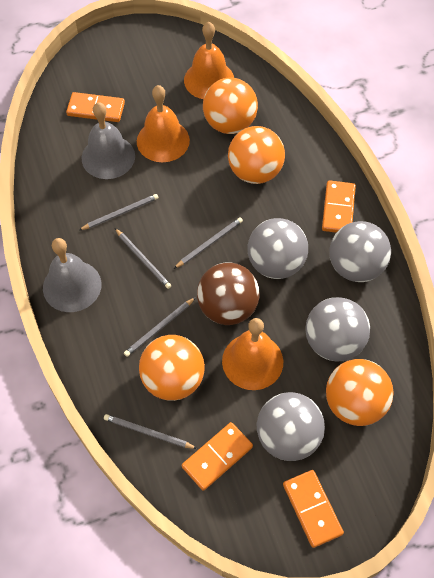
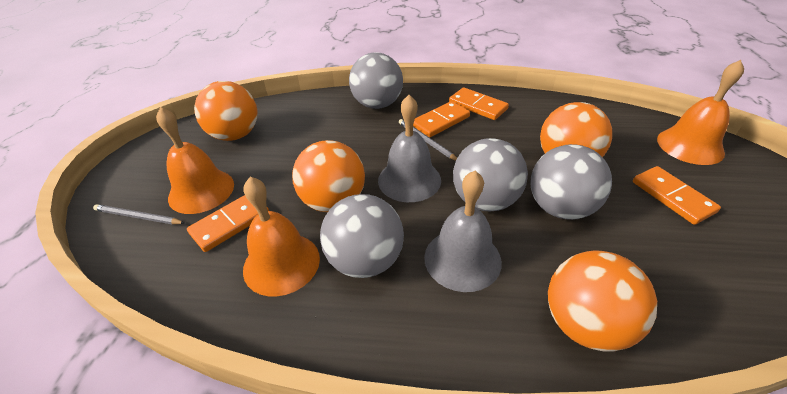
brown ball: [197,263,260,325] = 1 -> none = 0
grey pencil: [79,194,158,230] [104,414,197,449] [115,228,171,289] [124,297,196,357] [174,217,243,269] = 5 -> [93,204,185,225] [399,119,457,161] = 2

